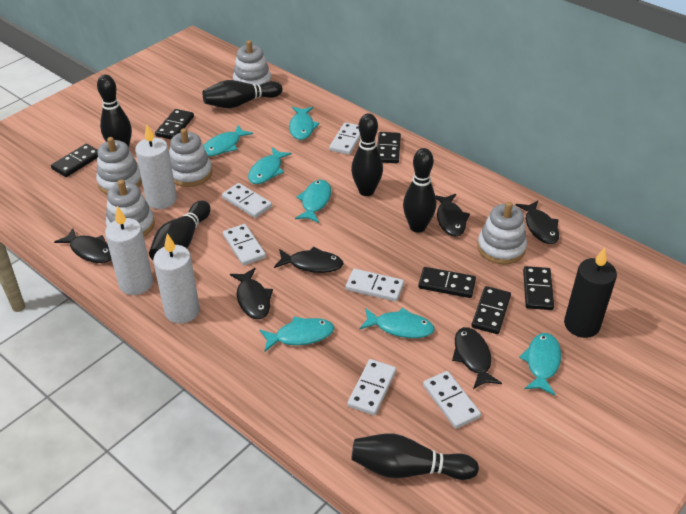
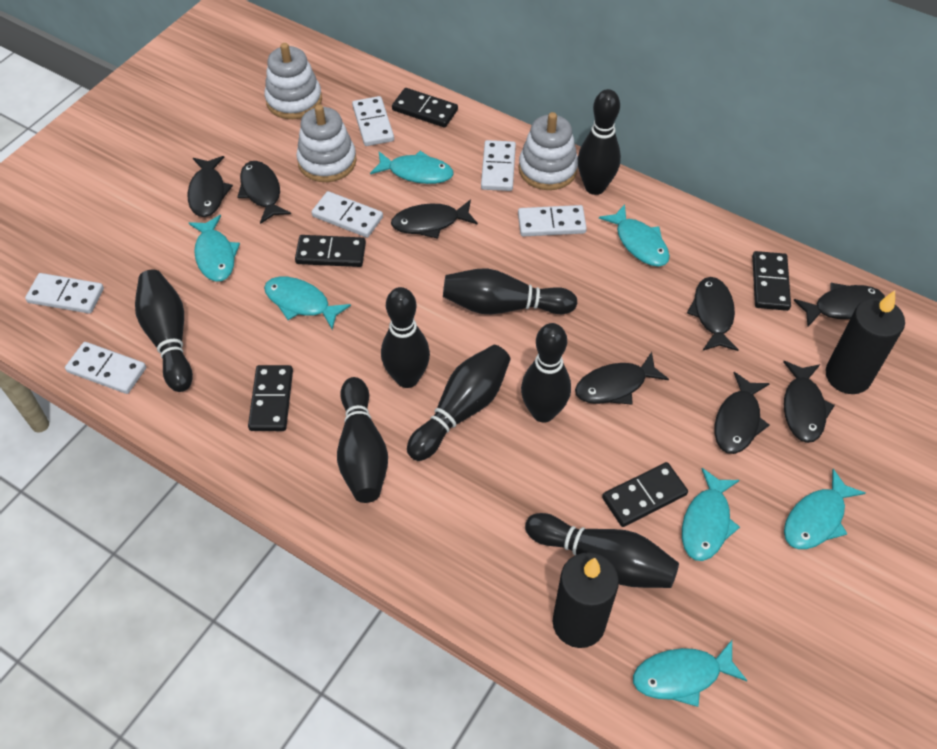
black bowling pin: [97,74,132,147] [149,200,211,260] [203,80,283,108] [351,113,383,196] [351,434,479,480] [403,148,436,233] = 6 -> [135,269,193,392] [337,377,388,503] [381,287,430,388] [407,345,511,461] [443,268,577,314] [521,323,571,423] [525,513,679,588] [578,89,621,195] = 8
black candle: [564,247,617,338] = 1 -> [553,552,619,648] [826,290,905,394] = 2
black domino: [51,144,98,177] [155,109,194,139] [377,132,401,163] [418,267,476,298] [472,286,511,334] [523,266,554,310] = 6 -> [248,365,293,431] [295,235,366,267] [392,88,458,128] [602,462,688,527] [752,251,791,311] = 5
black fish: [54,228,112,263] [230,268,273,319] [274,247,344,273] [435,194,470,237] [452,327,502,389] [516,201,559,244] = 6 -> [187,156,233,217] [237,161,291,224] [391,199,478,239] [575,352,669,405] [687,277,739,351] [715,372,770,454] [783,361,835,443] [793,283,885,327] = 8
white candle: [105,206,153,295] [135,124,177,209] [153,233,200,323] = 3 -> none = 0
white stacking toy: [96,137,142,194] [106,180,155,237] [169,128,212,187] [233,40,272,85] [477,202,527,265] = 5 -> [264,43,322,119] [296,104,357,182] [519,112,578,190] = 3

